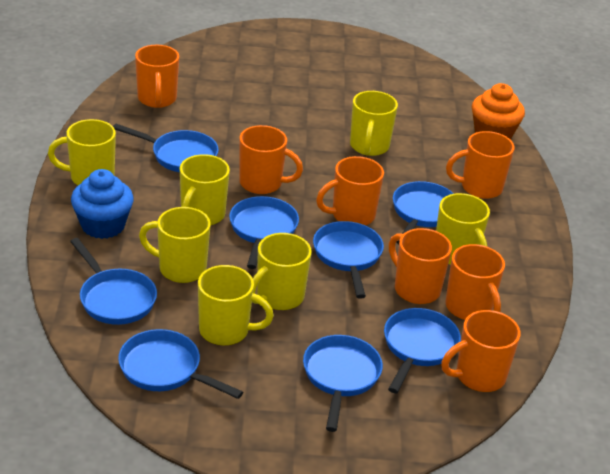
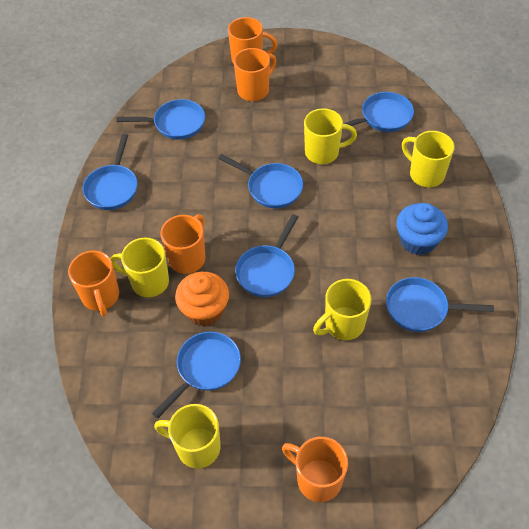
blue pan: [70,238,157,325] [113,124,219,172] [118,329,243,399] [229,196,299,269] [303,335,383,432] [313,221,384,299] [384,308,461,393] [393,181,454,244] = 8 -> [83,134,138,210] [117,99,205,140] [152,332,241,418] [218,154,303,209] [235,214,298,297] [343,92,414,132] [386,277,494,332] = 7
orange mug: [135,45,179,108] [239,125,303,194] [316,156,384,225] [389,228,452,304] [441,310,521,392] [446,131,515,199] [446,244,505,320] = 7 -> [68,251,119,317] [160,214,206,274] [228,17,277,64] [234,48,276,101] [282,437,348,502] = 5
yellow mug: [48,119,116,185] [139,207,211,283] [180,154,230,225] [198,265,274,345] [252,233,312,310] [350,91,398,156] [436,193,490,265] = 7 -> [110,237,169,297] [154,404,220,468] [304,108,357,164] [313,279,372,340] [402,131,455,187] = 5

